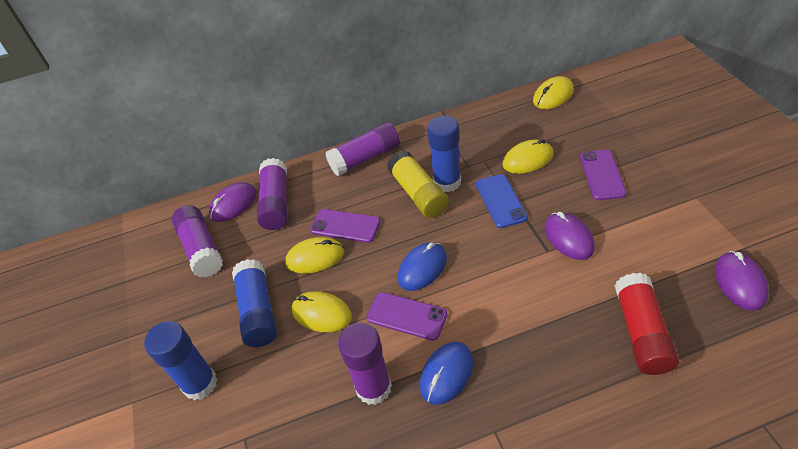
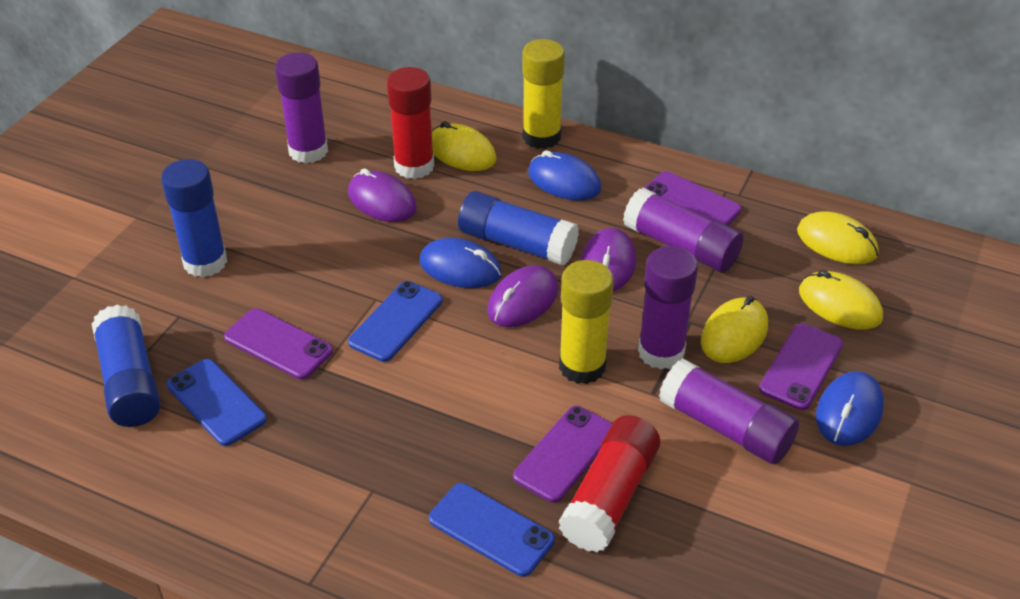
blue mouse: [398,242,447,291] [420,342,473,405] = 2 -> [419,238,502,288] [528,150,601,201] [816,371,884,446] = 3
blue phone: [476,174,528,228] = 1 -> [167,359,267,446] [348,281,443,362] [429,483,555,577] = 3
purple phone: [310,209,381,243] [366,292,447,341] [580,150,627,200] = 3 -> [224,308,333,380] [513,406,612,503] [645,171,742,226] [759,323,843,410] = 4
red glue stick: [614,273,679,375] = 1 -> [387,67,434,179] [559,415,660,552] = 2
yellow glue stick: [387,150,449,218] = 1 -> [522,39,565,149] [559,260,614,384] = 2

